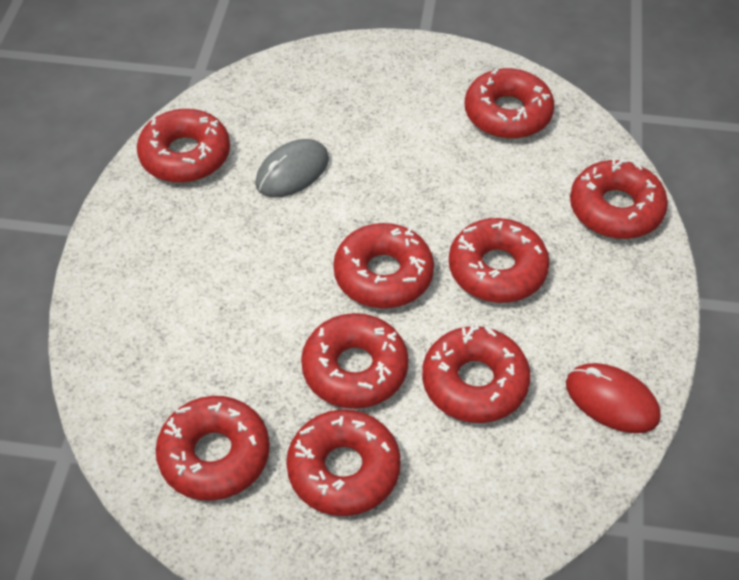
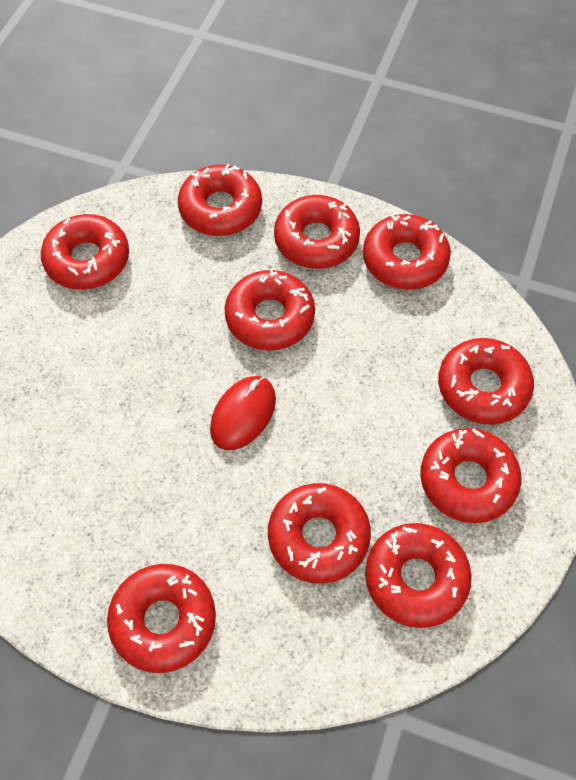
grey mouse: [255,139,329,197] = 1 -> none = 0
red donut: [137,109,230,183] [155,396,270,501] [286,409,401,516] [301,313,409,409] [333,223,434,308] [422,326,531,423] [449,218,550,303] [465,68,555,139] [570,158,668,239] = 9 -> [41,214,129,290] [107,564,216,673] [178,164,262,236] [225,269,315,351] [268,483,371,584] [274,195,360,269] [363,214,451,290] [365,523,472,628] [420,428,521,523] [438,338,534,425] = 10

